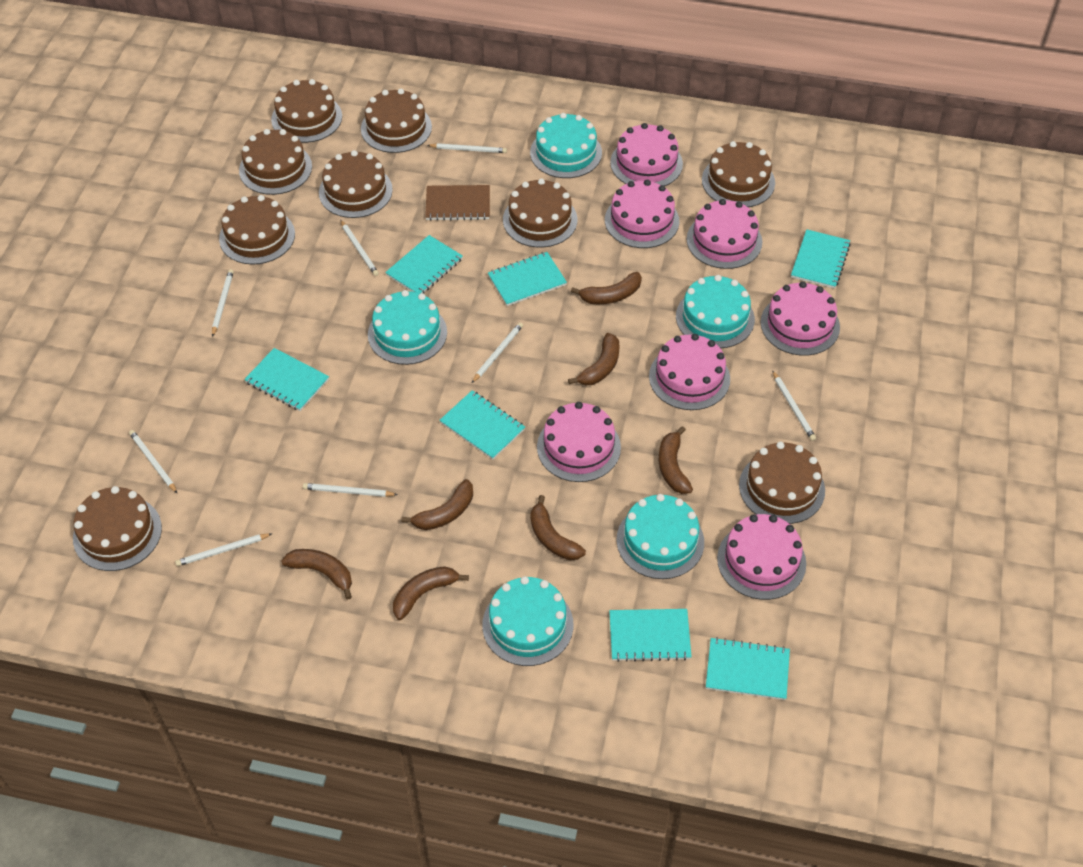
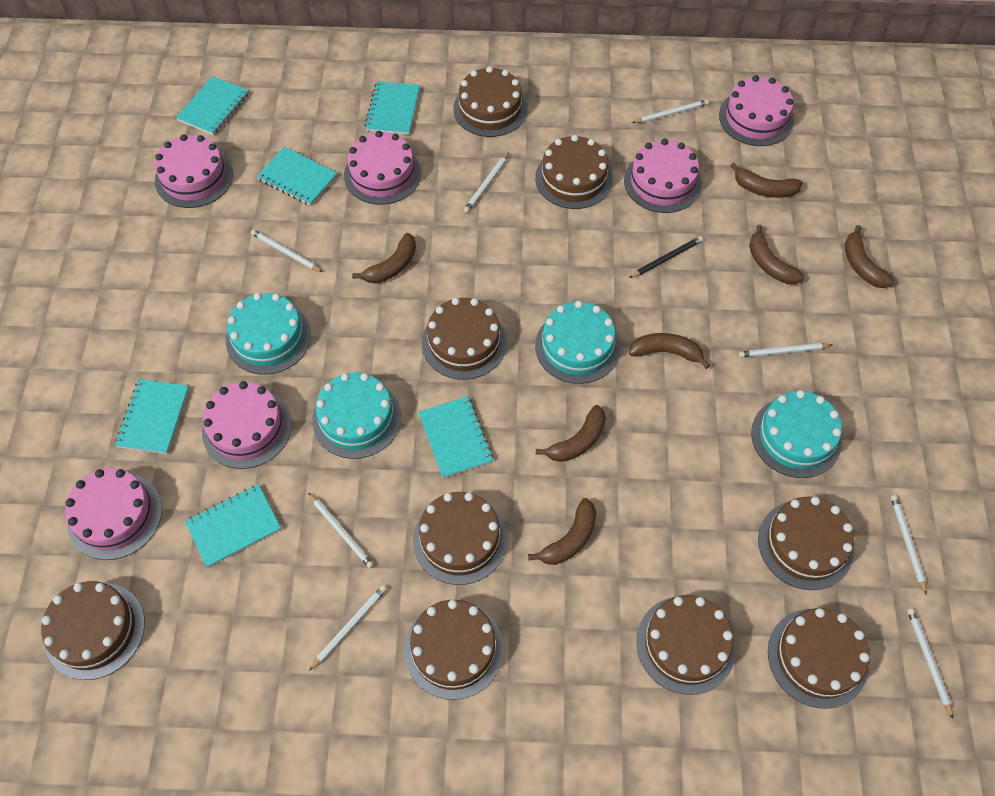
black pencil: none = 0 -> [629,236,703,278] = 1
brown notebook: [425,185,490,221] = 1 -> none = 0
pink cake: [537,402,621,482] [605,180,679,248] [610,123,683,186] [649,334,730,410] [687,199,762,269] [717,514,806,600] [761,281,840,356] = 7 -> [65,468,162,560] [154,134,233,208] [202,381,292,469] [344,131,421,205] [624,139,702,213] [719,75,794,146] = 6
turquoise cake: [368,290,447,365] [482,576,573,666] [530,113,602,178] [616,494,704,579] [676,275,755,348] = 5 -> [226,293,311,375] [312,372,401,459] [535,301,620,384] [751,390,842,478] = 4
turquoise notebook: [244,348,329,411] [385,235,463,294] [440,390,525,460] [488,252,567,306] [609,609,692,662] [706,637,790,700] [791,229,851,289] = 7 -> [115,379,189,454] [176,76,249,135] [185,484,281,568] [257,147,337,206] [365,81,420,135] [419,396,493,478] = 6

